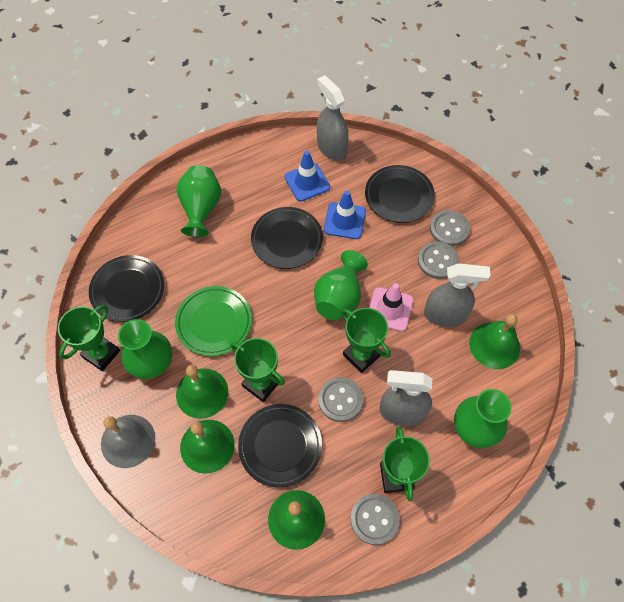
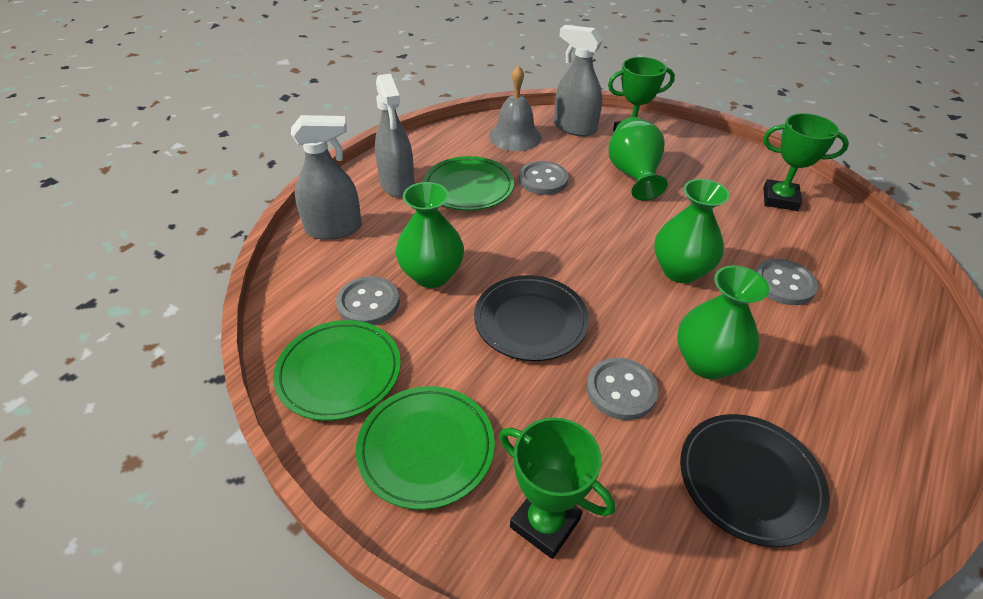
black plate: [89,255,164,322] [238,404,322,488] [251,207,323,269] [365,165,435,223] = 4 -> [474,275,589,361] [680,414,830,547] = 2
blue traffic cone: [284,151,330,201] [324,191,366,239] = 2 -> none = 0
green bell: [176,365,228,419] [180,420,235,474] [268,490,325,550] [469,314,520,369] = 4 -> none = 0
green plate: [175,286,252,356] = 1 -> [273,320,401,421] [356,386,495,510] [423,156,514,211] = 3
green trophy: [58,305,120,371] [231,338,285,402] [341,308,391,373] [380,426,430,501] = 4 -> [499,417,615,559] [608,57,675,131] [763,113,849,211] = 3
pink traffic cone: [369,283,413,331] = 1 -> none = 0

